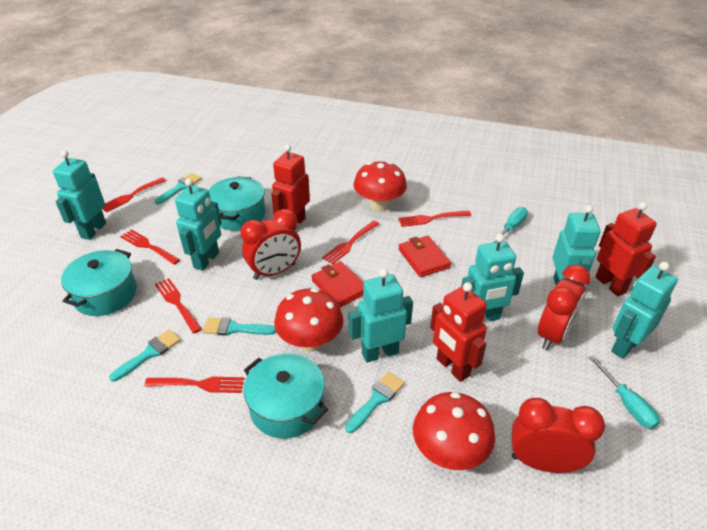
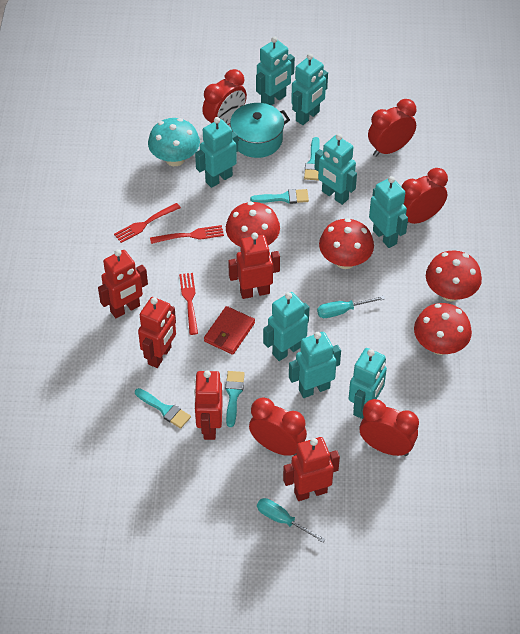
red clock: [240,209,301,280] [512,398,605,473] [538,265,591,350] = 3 -> [202,69,247,125] [249,397,307,456] [360,399,419,456] [368,99,416,157] [401,168,448,224] = 5
red fork: [102,177,166,213] [120,229,180,265] [144,376,245,393] [155,278,202,334] [322,221,379,265] [398,211,471,227] = 6 -> [114,203,181,243] [150,225,224,244] [179,273,198,335] = 3
red mushroom: [274,288,343,352] [353,161,407,212] [413,392,495,470] = 3 -> [226,202,280,246] [319,218,374,269] [414,303,472,355] [426,251,482,302] = 4
red robot: [271,144,310,230] [430,282,487,382] [595,202,657,296] = 3 -> [98,249,148,318] [138,297,176,368] [194,370,223,440] [228,233,280,299] [283,437,340,501] = 5
red wallet: [311,261,364,307] [398,236,451,277] = 2 -> [204,306,255,355] = 1
turquoise mushroom: none = 0 -> [148,118,200,166] = 1
turquoise pot: [61,249,137,316] [209,177,266,231] [243,354,328,439] = 3 -> [230,103,290,158] = 1
turquoise robot: [53,150,106,240] [175,178,221,271] [349,269,413,363] [461,234,524,321] [553,205,600,285] [611,262,678,359] = 6 -> [195,117,238,188] [256,36,295,105] [263,292,310,361] [289,332,341,398] [291,54,328,125] [315,134,357,205] [348,348,387,419] [369,176,408,248] = 8

